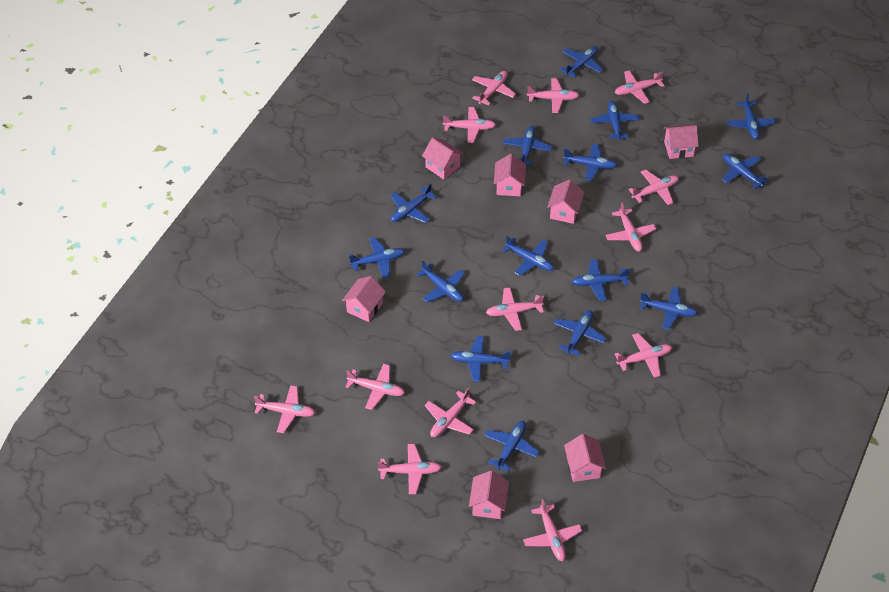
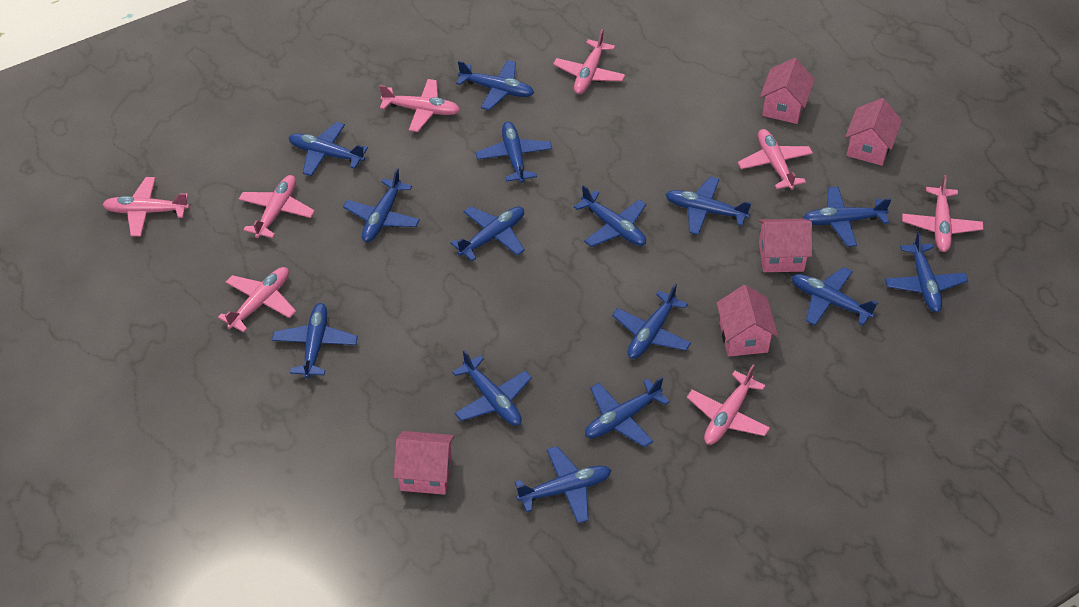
pink house: [342,276,386,322] [422,138,464,179] [469,471,509,519] [494,154,526,196] [547,179,585,224] [564,434,606,482] [664,125,699,159] = 7 -> [394,431,454,495] [717,285,778,357] [758,219,812,272] [760,58,815,124] [845,98,902,166] = 5
pink plane: [254,385,315,433] [346,364,405,410] [378,444,442,494] [424,388,476,437] [443,107,496,143] [472,71,516,106] [486,287,544,331] [523,499,582,561] [527,78,579,113] [606,202,656,252] [615,70,665,104] [615,333,672,378] [629,170,679,205] = 13 -> [102,177,189,236] [218,267,296,332] [239,175,315,238] [379,79,460,132] [553,29,625,94] [687,365,770,445] [738,129,813,190] [902,175,983,252] = 8

